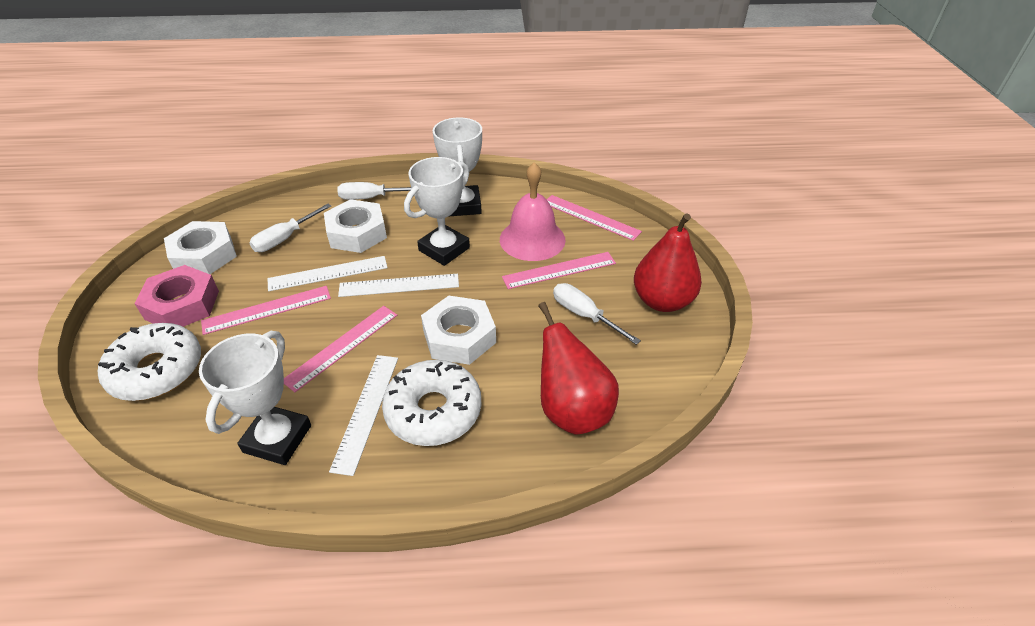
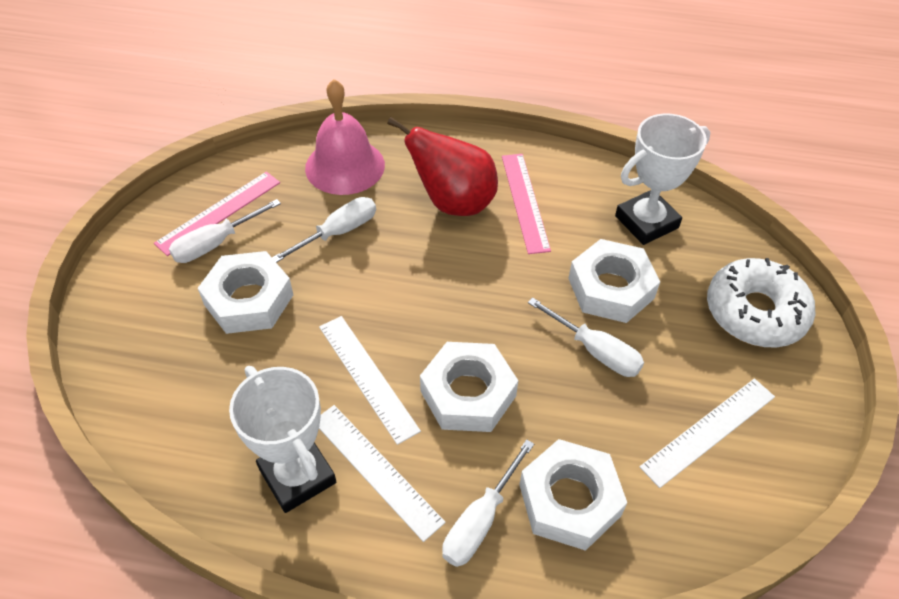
pink nut: [134,265,219,327] = 1 -> none = 0
pink ruler: [201,286,331,335] [284,306,397,393] [502,252,616,289] [546,195,642,241] = 4 -> [154,172,280,256] [502,154,551,254] = 2
red pear: [538,302,619,435] [634,213,702,312] = 2 -> [387,117,498,216] = 1
white donut: [98,323,201,401] [382,360,482,446] = 2 -> [707,258,815,347] = 1
white nut: [164,221,237,274] [324,199,387,253] [421,296,496,365] = 3 -> [198,251,293,334] [420,342,518,432] [519,439,627,551] [568,239,660,323] = 4
white screwdriver: [249,204,331,252] [337,182,412,200] [553,283,641,345] = 3 -> [169,199,281,263] [272,197,376,263] [442,439,534,567] [528,297,644,377] = 4
white trophy: [199,331,311,465] [404,157,470,266] [433,117,482,217] = 3 -> [229,366,336,513] [615,114,710,245] = 2

